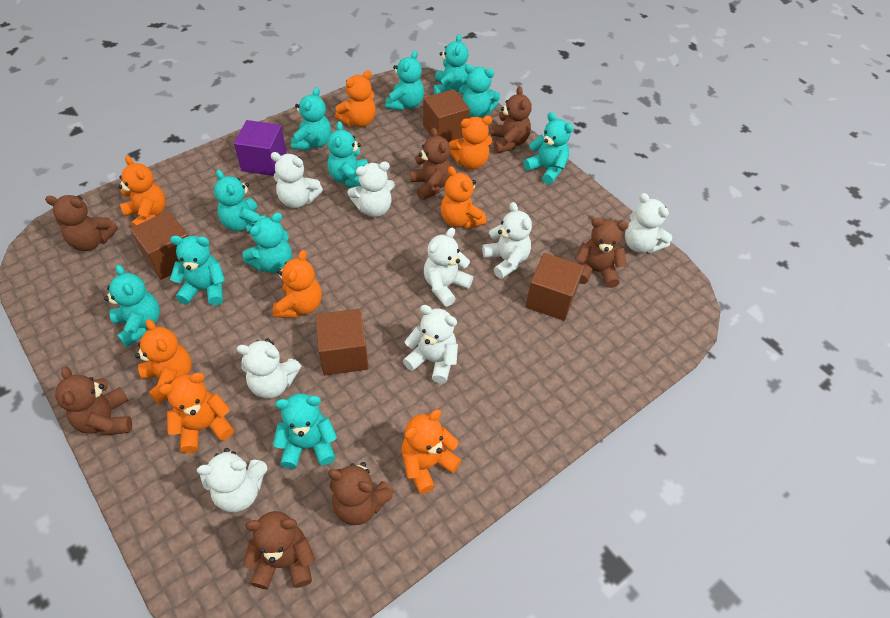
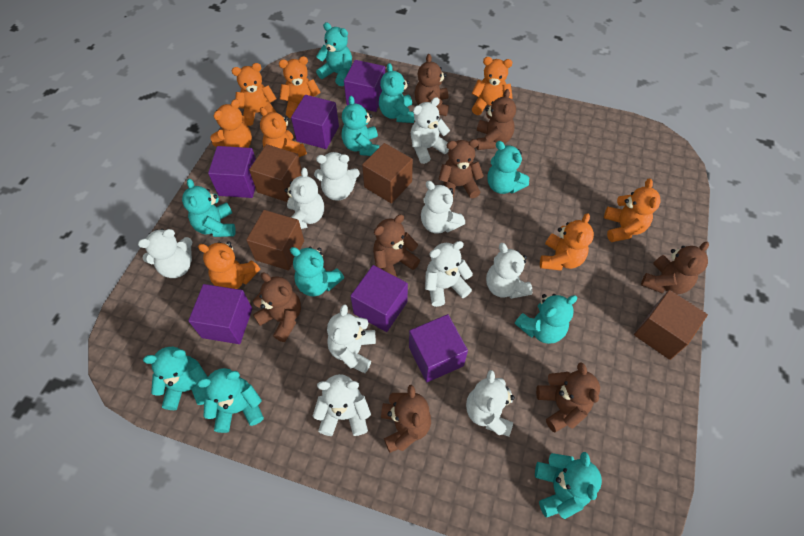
brown teddy bear: [45,195,118,251] [55,366,132,436] [243,511,315,589] [328,462,394,525] [410,128,451,200] [491,86,532,153] [575,218,628,288] = 7 -> [253,272,301,342] [373,214,420,278] [381,385,431,453] [414,54,449,116] [438,139,484,198] [476,89,516,150] [536,362,600,432] [641,242,709,294] = 8
purple cube: [234,120,287,176] = 1 -> [188,284,252,344] [208,146,256,198] [291,95,339,149] [344,60,385,112] [351,265,408,332] [409,314,468,382] = 6
turquoise teddy bear: [104,265,160,347] [170,235,225,306] [214,170,265,233] [242,213,292,273] [273,393,337,469] [291,87,331,150] [327,121,368,188] [385,51,424,111] [434,34,468,94] [459,64,501,118] [524,112,573,185] = 11 -> [143,347,208,410] [182,179,236,237] [197,368,264,433] [290,247,344,296] [316,22,352,86] [342,96,379,156] [379,63,414,123] [487,141,529,194] [515,294,578,344] [535,452,602,519] = 10
white teddy bear: [197,448,268,512] [237,338,301,399] [271,152,323,208] [348,161,395,217] [403,305,458,384] [424,228,473,306] [482,202,532,279] [625,193,672,253] = 8 -> [138,229,192,278] [285,168,324,229] [313,374,371,436] [314,152,360,201] [327,304,376,373] [411,97,450,164] [421,181,465,234] [425,241,473,307] [466,370,515,437] [486,243,533,299] = 10

